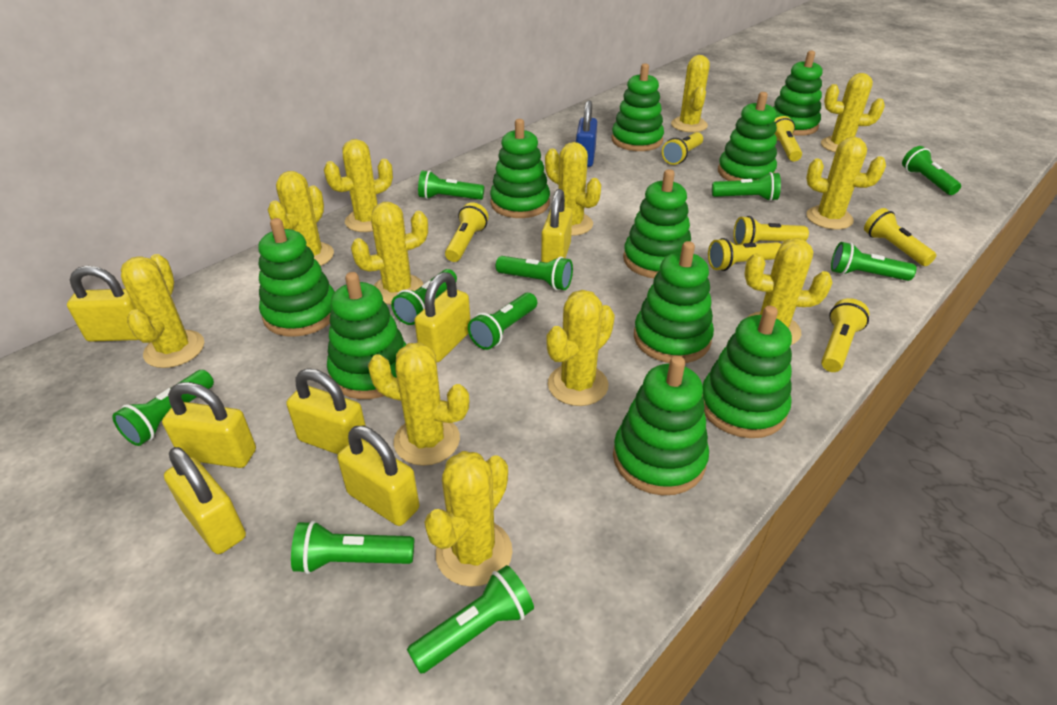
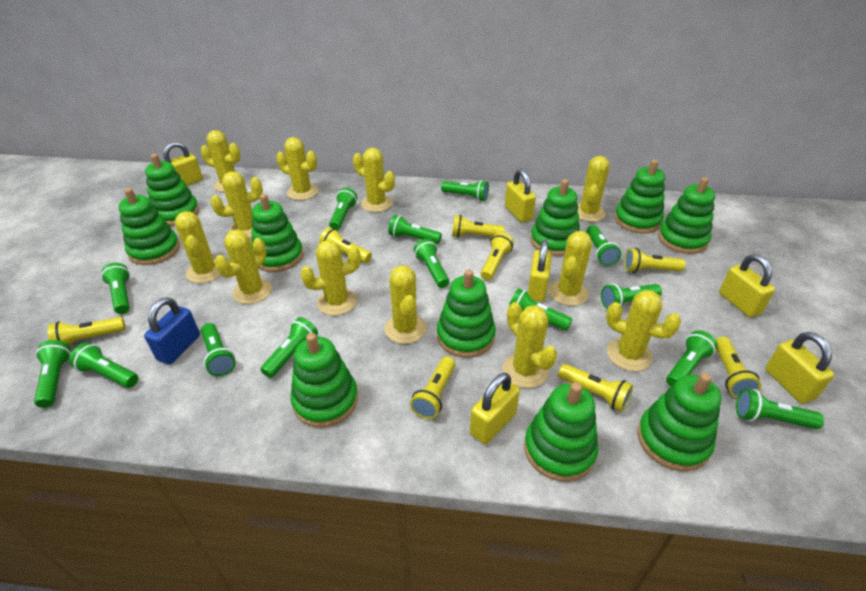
green flashlight: [112,370,214,446] [291,521,414,574] [391,269,457,325] [407,565,534,674] [418,170,484,200] [468,293,537,350] [496,256,573,290] [712,172,781,201] [831,242,917,281] [902,146,961,195] = 10 -> [34,340,71,408] [69,343,138,388] [101,263,130,314] [201,323,236,376] [260,317,318,378] [329,188,357,230] [388,215,442,244] [414,239,449,288] [441,180,489,201] [509,288,572,331] [586,225,621,266] [601,284,662,309] [666,330,717,387] [736,389,824,429] = 14
yellow flashlight: [445,202,489,262] [662,132,703,165] [708,238,781,271] [733,216,809,245] [774,116,802,161] [821,298,869,372] [864,208,936,266] = 7 -> [48,317,126,345] [319,227,372,263] [410,356,455,419] [452,215,505,237] [480,232,514,280] [558,364,633,412] [624,248,685,273] [716,337,761,398] = 8
yellow padlock: [67,266,138,342] [162,382,256,468] [164,447,246,554] [286,368,366,454] [337,426,419,526] [414,272,470,362] [541,189,572,263] = 7 -> [163,142,203,186] [470,373,520,445] [505,169,536,222] [528,240,552,302] [719,254,775,317] [765,332,834,404] = 6

